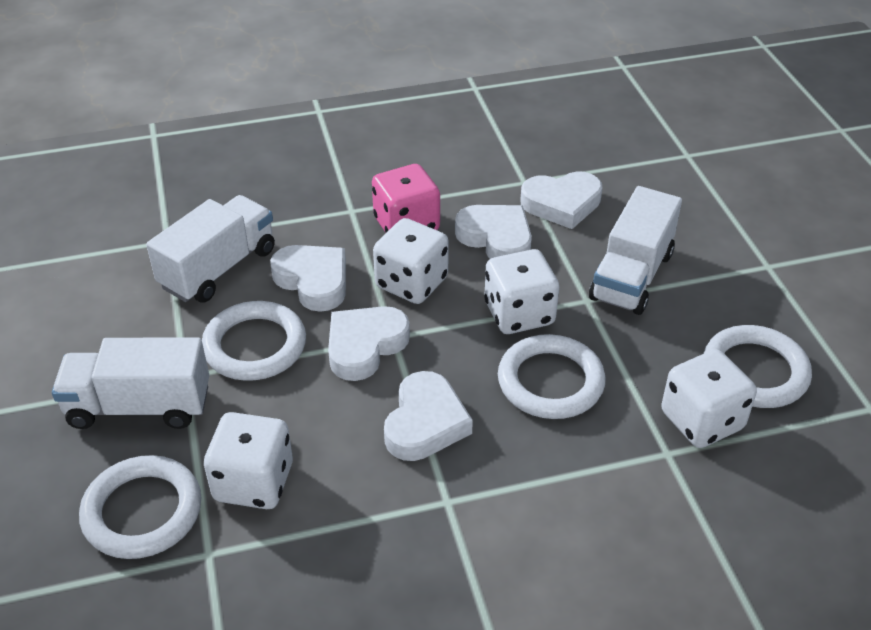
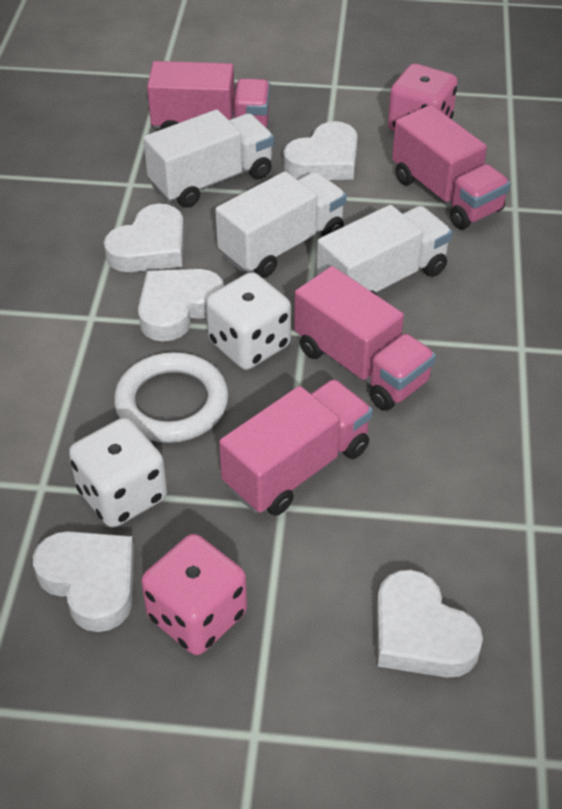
pink dice: [372,164,440,233] = 1 -> [141,534,247,655] [388,64,457,131] = 2
pink truck: none = 0 -> [147,61,270,130] [219,379,373,516] [294,266,436,411] [392,105,511,229] = 4
white dice: [204,412,293,509] [373,218,449,304] [484,249,559,334] [661,350,757,448] = 4 -> [69,418,167,528] [206,272,291,370] = 2
white ring: [79,455,201,559] [202,301,306,381] [498,334,606,419] [703,325,812,408] = 4 -> [114,352,229,443] = 1

